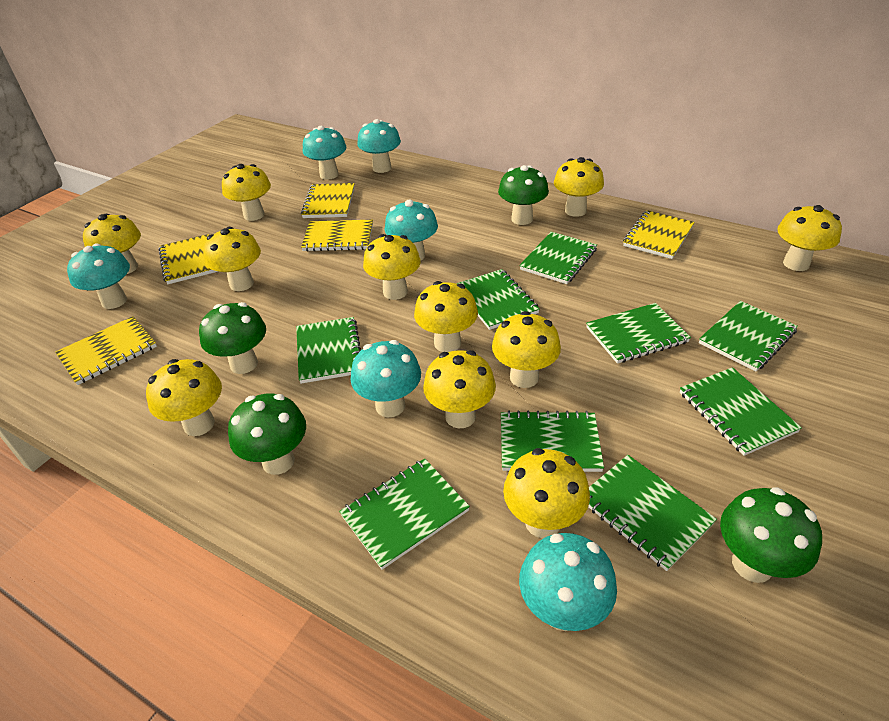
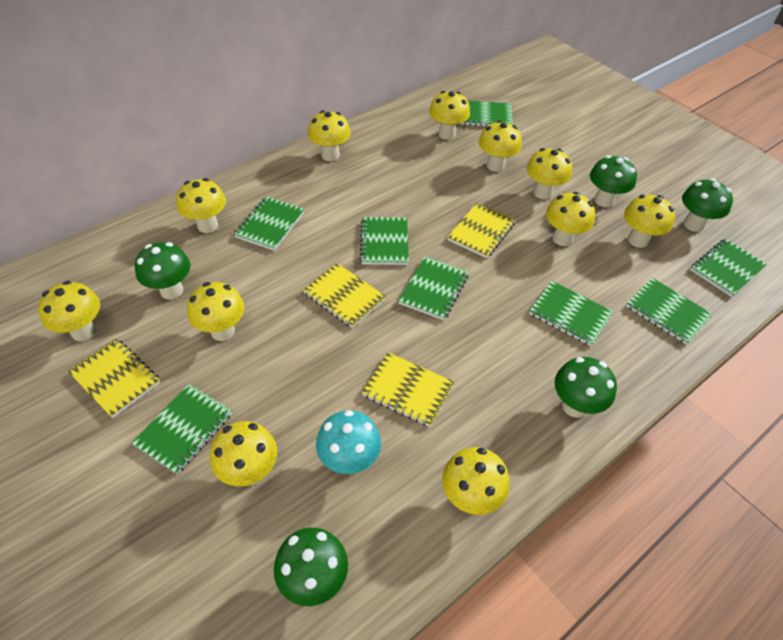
green mushroom: [199,302,266,374] [228,394,306,475] [498,165,549,225] [720,487,822,583] = 4 -> [135,242,190,300] [274,528,348,606] [555,357,617,418] [590,155,637,207] [682,179,733,232] = 5
green notebook: [296,317,361,384] [339,459,470,570] [456,269,540,330] [501,410,604,472] [519,232,597,284] [586,303,691,364] [588,455,717,571] [680,367,802,456] [699,301,798,371] = 9 -> [132,384,232,475] [234,196,305,251] [360,217,409,265] [398,257,469,320] [461,101,513,127] [529,281,614,346] [626,278,713,345] [690,238,767,297] = 8
turquoise mushroom: [67,244,130,309] [303,126,347,180] [350,340,421,417] [357,119,401,173] [385,200,438,260] [519,533,617,631] = 6 -> [316,410,381,474] = 1
yellow notebook: [55,316,157,385] [159,234,219,284] [301,183,355,218] [301,219,373,251] [623,210,695,259] = 5 -> [68,338,160,418] [303,263,386,328] [362,352,454,427] [447,203,516,258] = 4

